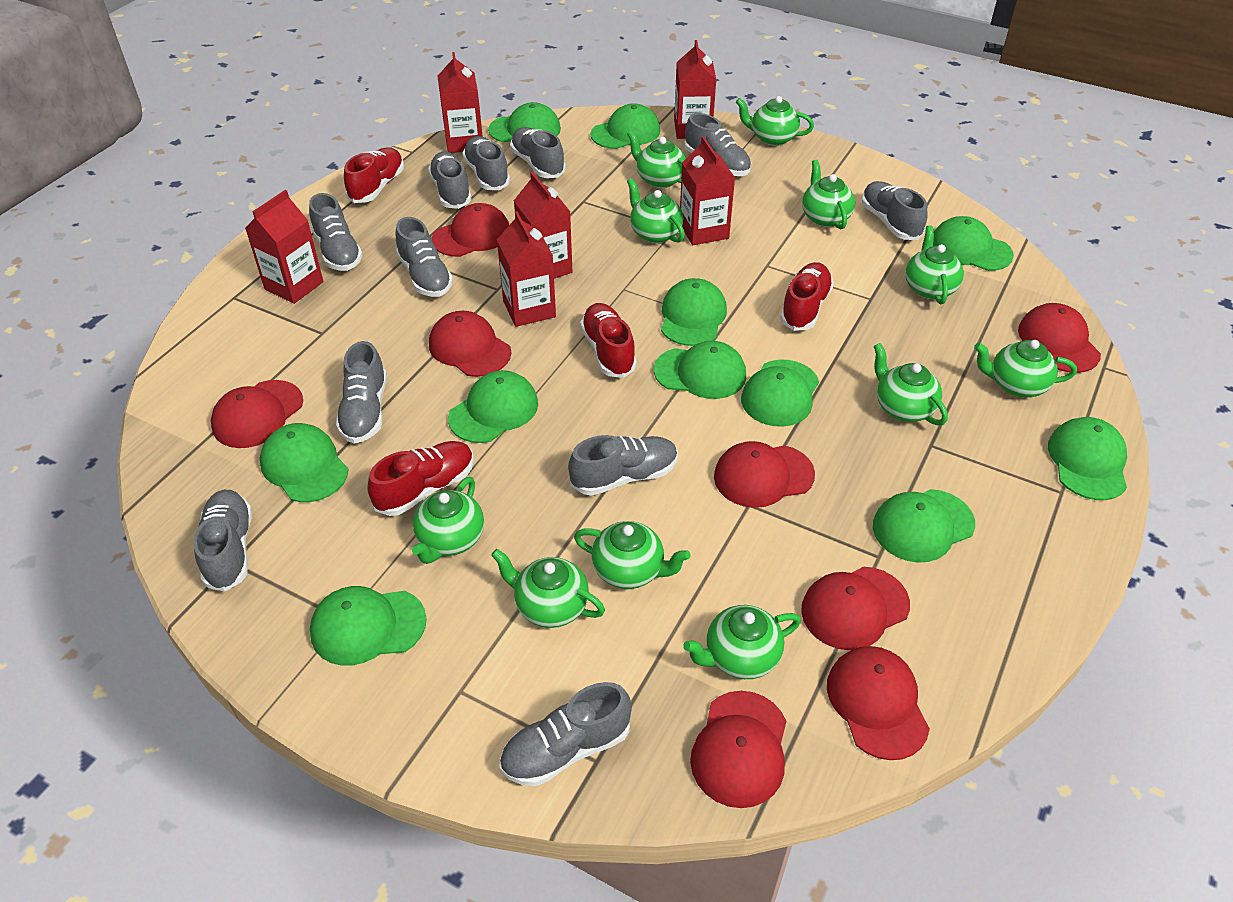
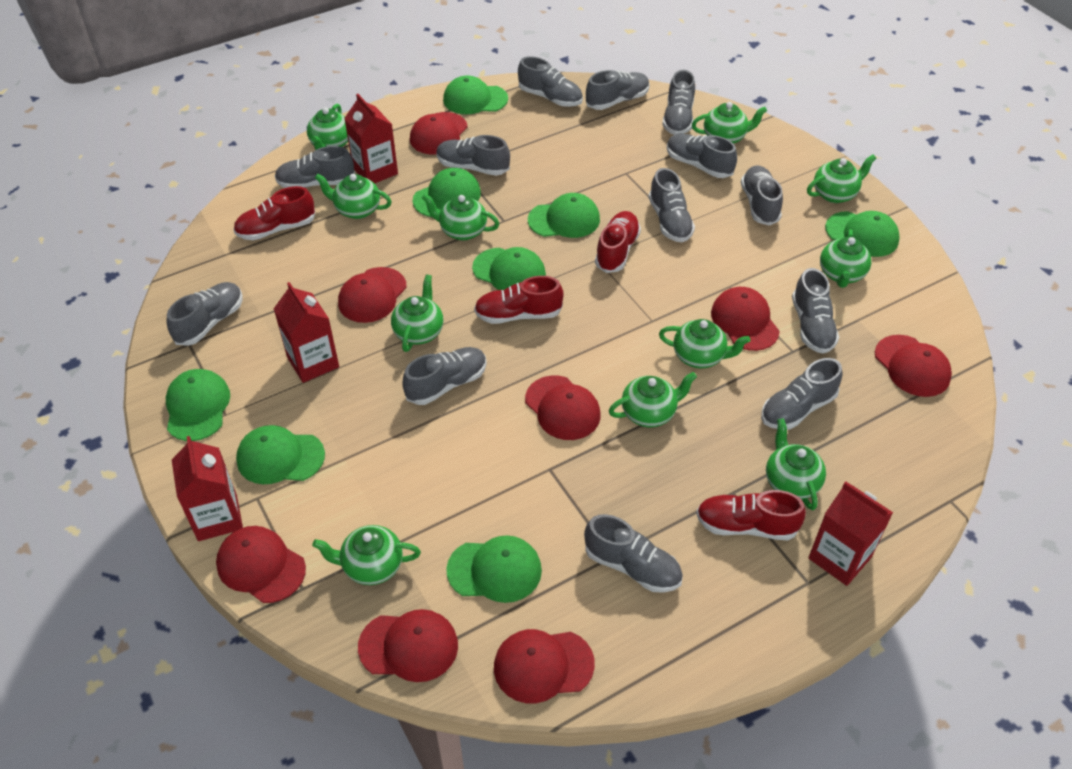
green cap: [260,423,349,502] [310,586,427,666] [448,370,538,443] [488,102,561,142] [590,103,660,149] [654,341,746,399] [661,278,727,346] [741,360,819,427] [873,489,975,563] [933,216,1014,271] [1048,417,1127,500] = 11 -> [166,369,230,441] [236,425,325,484] [413,168,481,217] [443,75,508,114] [446,535,542,603] [472,247,546,290] [528,193,600,238] [825,211,900,257] = 8
grey shoe: [193,490,252,592] [309,193,363,271] [336,341,387,444] [396,217,453,297] [428,152,472,209] [462,136,510,190] [499,682,632,786] [510,127,566,178] [568,435,678,496] [684,113,751,176] [861,181,928,240] = 11 -> [167,282,242,346] [275,146,355,188] [402,347,487,405] [436,135,510,176] [518,56,583,107] [584,514,683,593] [586,70,650,110] [648,168,695,242] [662,70,695,135] [667,134,737,178] [741,165,783,226] [761,358,843,429] [792,268,839,354] = 13
red carton: [245,190,323,304] [437,52,483,153] [497,211,556,327] [514,172,573,278] [674,40,716,139] [680,136,735,245] = 6 -> [172,436,243,541] [274,282,339,383] [344,94,398,183] [808,482,893,586] = 4

